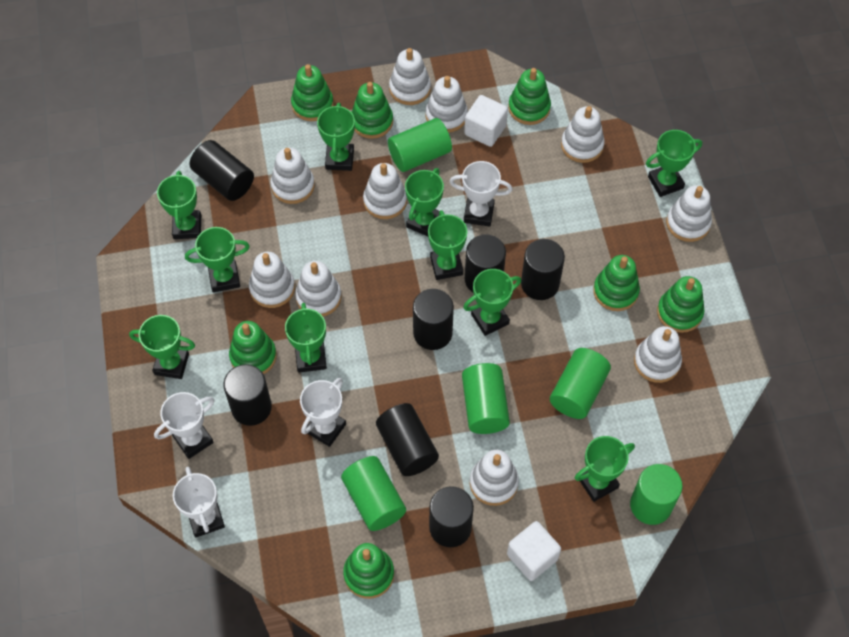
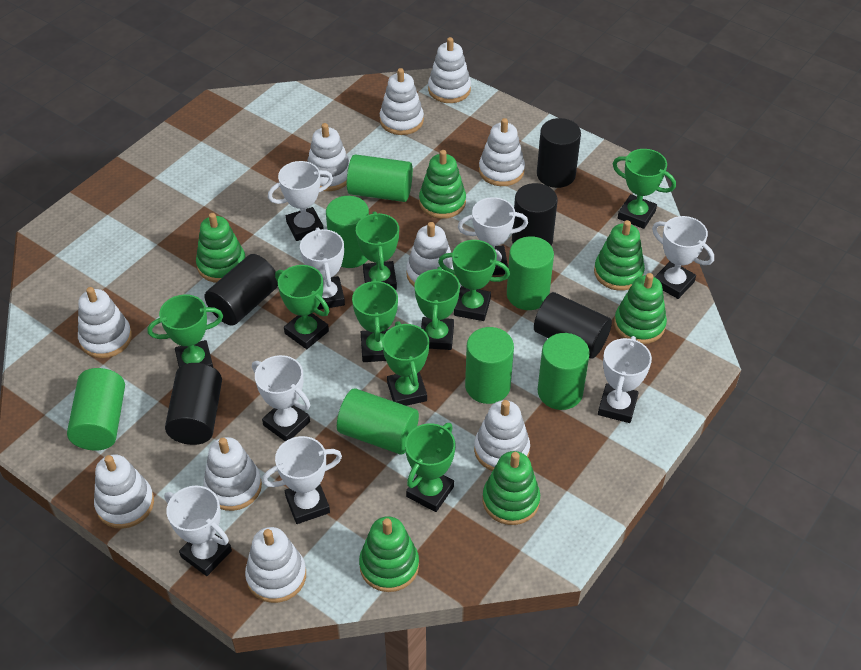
black cylinder: [190,140,254,201] [223,364,272,426] [376,403,439,476] [413,289,454,350] [429,486,474,547] [465,234,506,292] [521,239,565,300] = 7 -> [165,363,222,445] [205,254,278,326] [512,183,558,246] [534,292,612,359] [537,118,581,188] = 5
green cylinder: [341,456,406,531] [388,118,452,172] [462,363,510,434] [550,348,611,419] [630,464,683,525] = 5 -> [67,368,125,450] [326,196,369,268] [337,389,419,455] [347,154,413,202] [465,327,514,404] [507,236,554,310] [538,333,590,410] = 7
green stacking toy: [229,321,277,374] [291,64,334,121] [343,543,394,599] [352,82,393,139] [508,68,551,125] [593,255,640,311] [657,276,705,333] = 7 -> [196,213,246,283] [359,516,419,592] [419,150,466,219] [483,451,540,525] [594,220,645,291] [614,273,667,344] = 6
green trophy: [129,315,195,379] [157,171,201,239] [185,227,250,292] [285,303,327,373] [317,103,355,171] [405,168,444,236] [428,210,467,280] [463,269,521,336] [575,436,635,502] [646,130,702,197] = 10 -> [147,294,223,368] [275,265,329,349] [352,278,398,362] [356,211,399,290] [382,321,430,406] [405,423,455,512] [415,267,460,350] [438,240,510,321] [613,149,676,229] = 9
white cube: [464,95,508,147] [507,521,561,581] = 2 -> none = 0
white trophy: [154,392,214,459] [173,467,225,537] [300,378,346,447] [449,161,512,226] = 4 -> [164,486,232,576] [252,355,310,441] [262,436,342,524] [268,161,333,241] [300,228,345,310] [458,197,528,275] [598,336,652,423] [652,216,714,299] = 8

